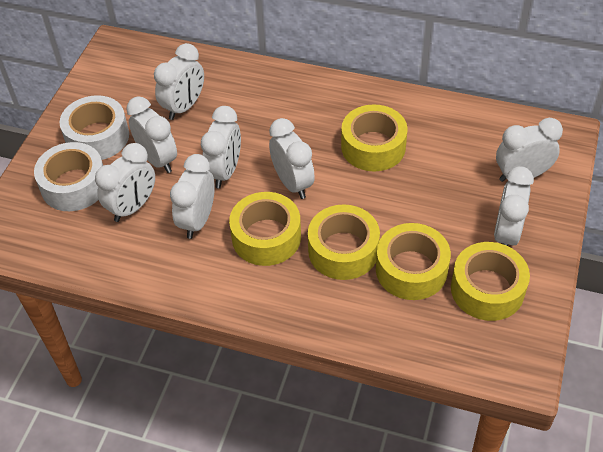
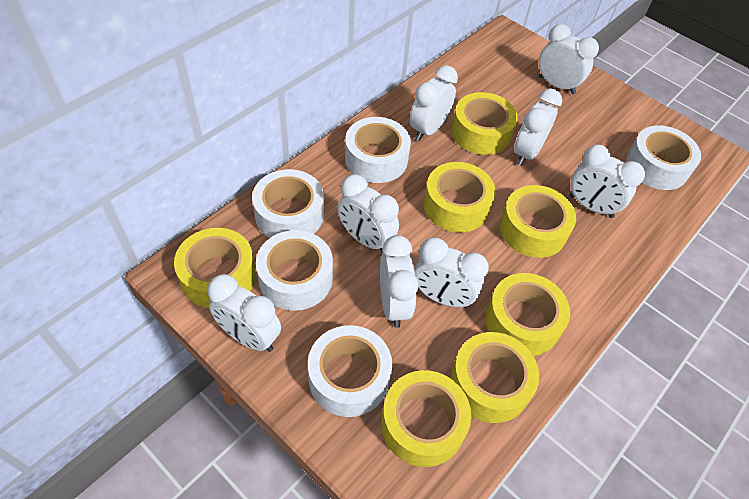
white tape: [34,142,103,211] [59,95,129,160] = 2 -> [252,169,324,238] [256,230,333,310] [308,325,392,417] [345,117,411,183] [626,125,701,190] = 5
yellow tape: [229,192,301,266] [308,205,380,280] [341,104,408,171] [376,223,451,300] [451,242,530,321] = 5 -> [174,228,256,308] [381,370,471,467] [423,162,496,232] [450,332,539,423] [451,92,518,155] [485,273,570,356] [499,185,576,258] = 7

